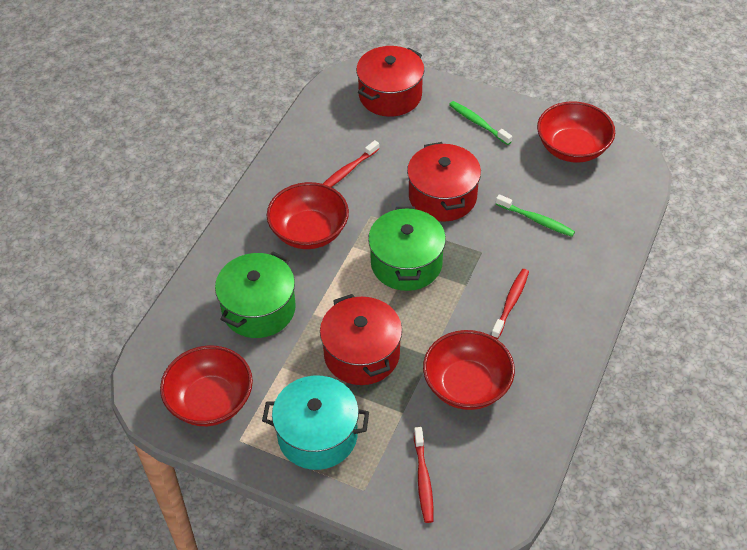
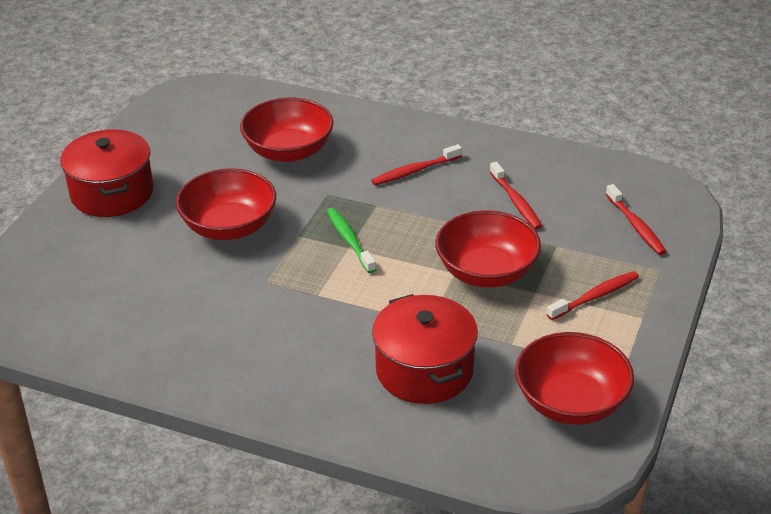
green pot: [215,252,296,338] [368,206,446,291] = 2 -> none = 0
green toothbrush: [449,101,512,145] [496,194,575,237] = 2 -> [327,208,376,273] = 1
red pot: [320,294,402,385] [356,46,424,117] [407,142,481,222] = 3 -> [60,129,154,217] [372,294,478,404] = 2
red toothbrush: [323,140,379,187] [414,427,433,523] [491,269,529,339] = 3 -> [372,144,462,185] [489,161,542,229] [547,271,639,320] [606,184,667,255] = 4
turquoise pot: [262,376,369,470] = 1 -> none = 0

